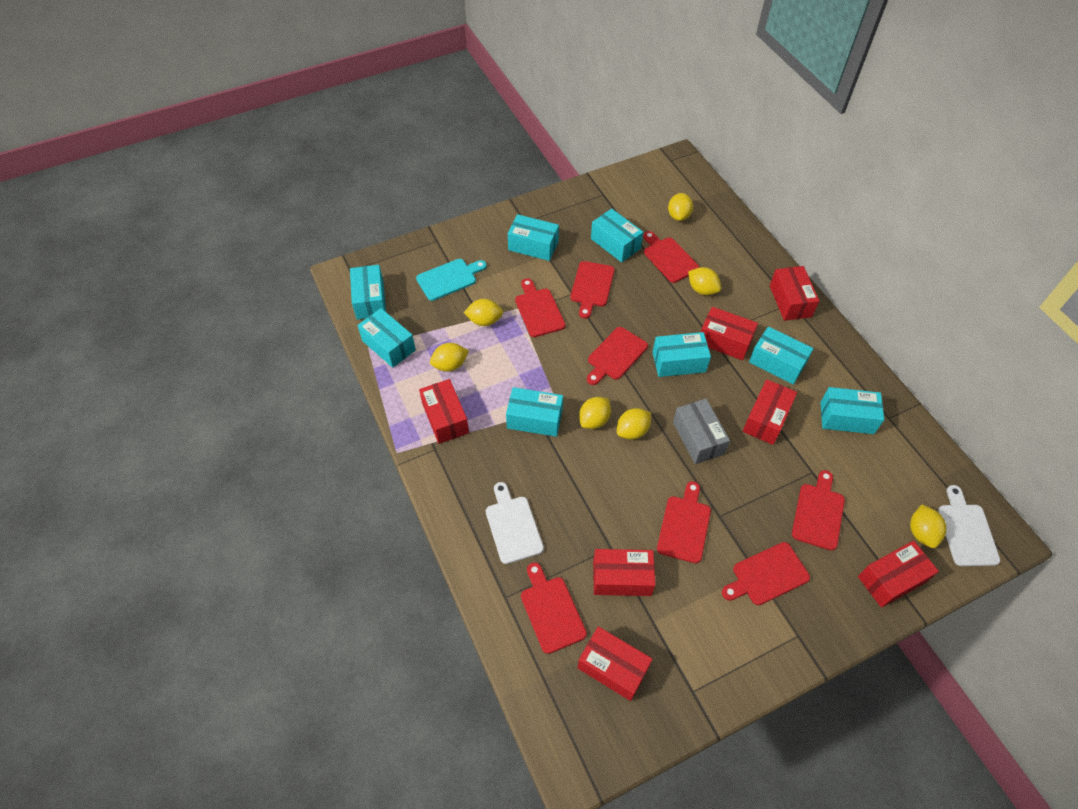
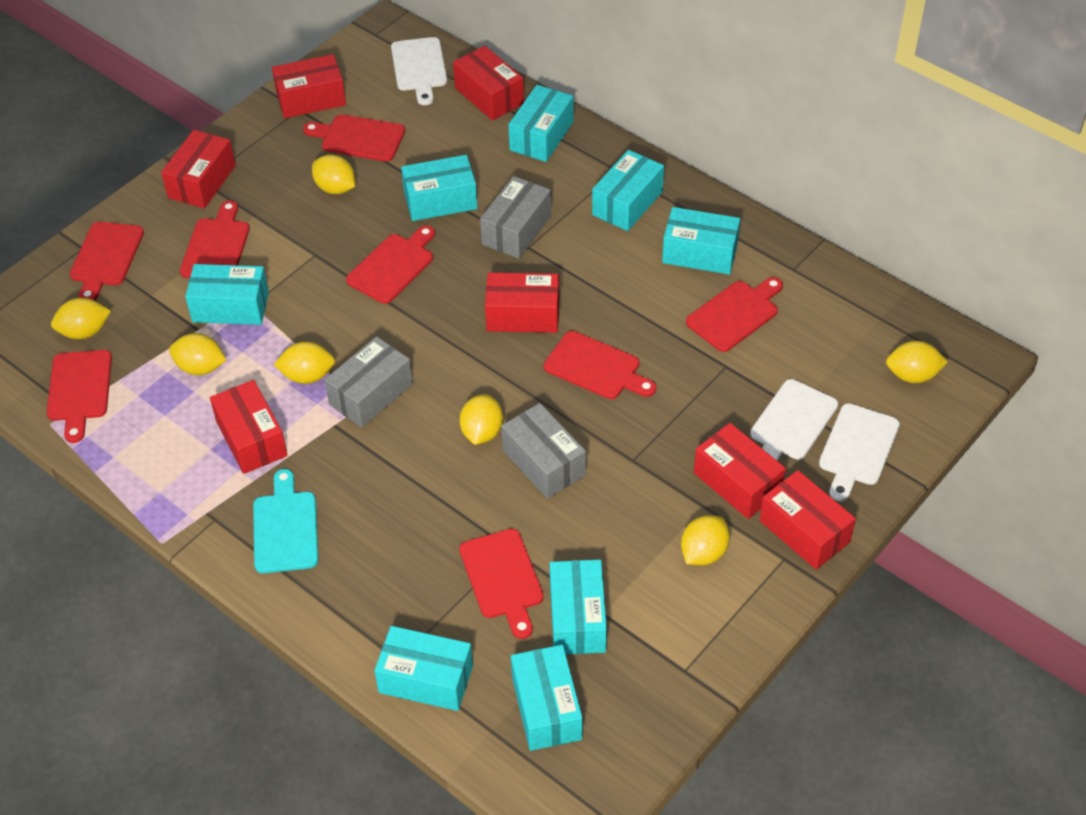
grey box: [673,399,730,464] = 1 -> [325,336,413,428] [480,176,551,259] [501,403,586,499] = 3
white cutting board: [486,482,544,564] [938,485,1000,566] = 2 -> [391,37,447,105] [750,379,838,461] [819,403,900,501] = 3

